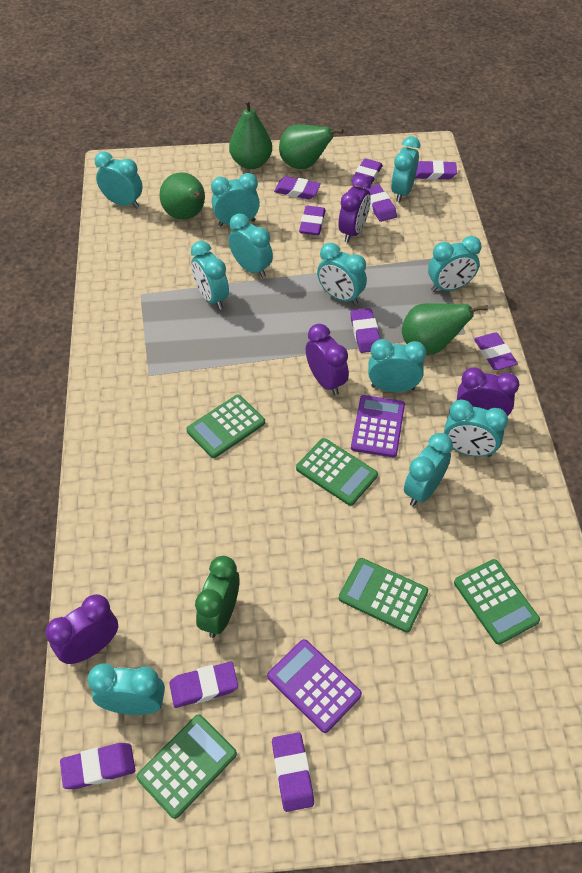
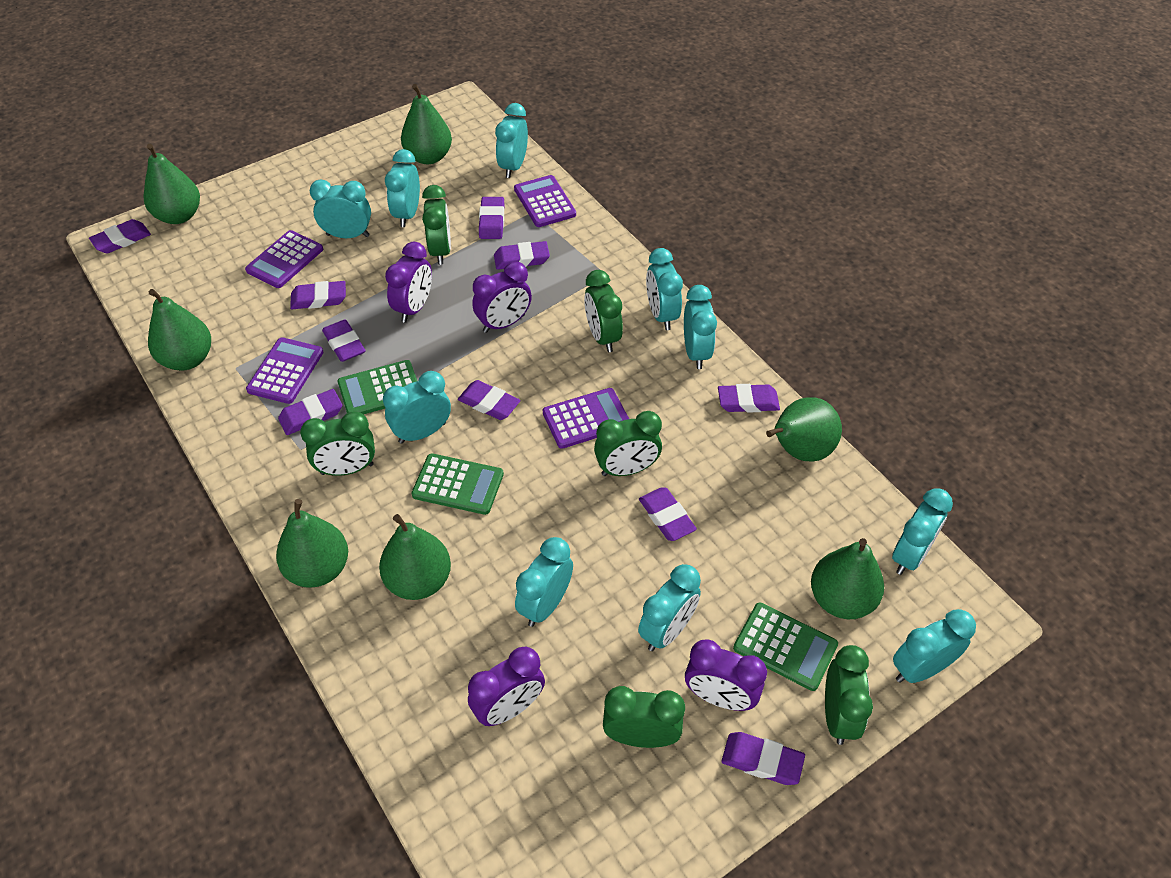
green calculator: [136,714,237,819] [186,395,265,458] [296,438,378,506] [339,558,428,633] [454,559,540,645] = 5 -> [337,360,417,415] [412,453,504,515] [733,603,838,691] = 3
green clock: [195,556,240,638] = 1 -> [300,411,375,476] [422,185,451,265] [584,270,623,352] [594,411,662,476] [603,686,685,748] [825,645,873,745] = 6
green pear: [160,172,205,220] [229,99,272,169] [279,124,344,169] [402,303,488,354] = 4 -> [144,144,200,224] [148,289,211,371] [276,499,348,588] [379,514,451,600] [401,84,452,164] [766,397,842,462] [811,538,884,619] = 7
purple calculator: [267,639,362,733] [351,395,405,457] = 2 -> [245,230,323,288] [246,337,324,404] [514,175,576,227] [543,388,629,449] = 4
turquoise clock: [88,663,165,715] [95,151,143,209] [191,241,229,309] [211,173,260,226] [229,214,273,278] [317,243,367,305] [368,339,426,392] [391,136,420,202] [404,433,453,506] [428,236,481,292] [444,400,508,457] = 11 -> [310,180,371,238] [383,371,451,444] [385,149,420,227] [495,103,528,178] [515,537,573,627] [638,564,701,651] [646,248,683,330] [684,285,717,369] [892,489,953,575] [893,609,976,683] = 10

